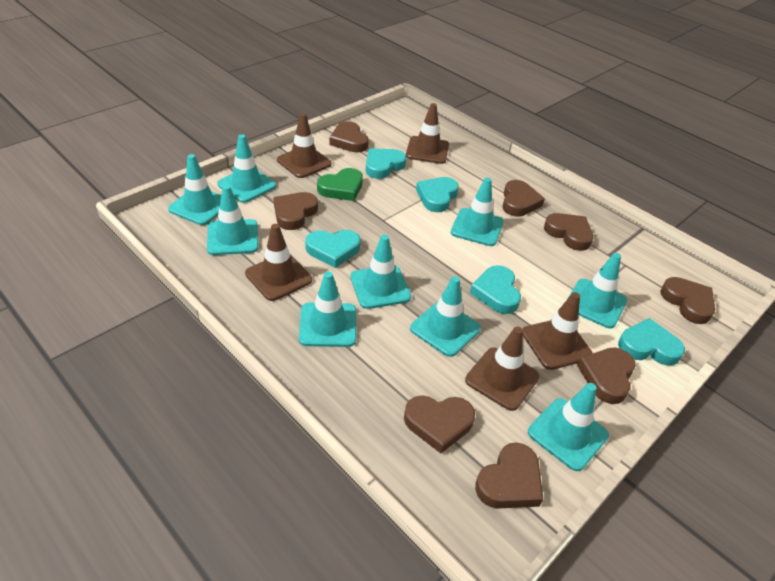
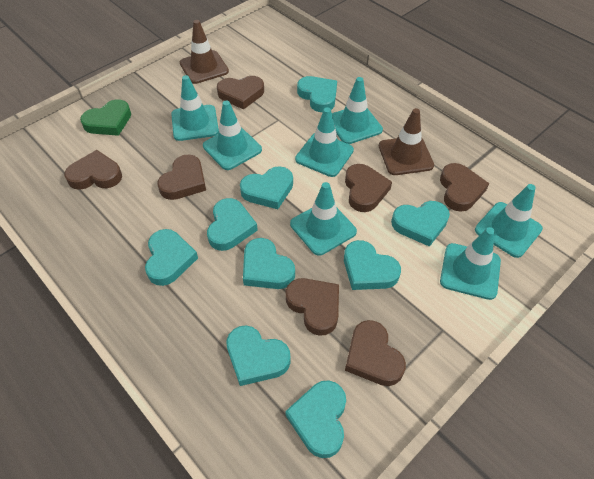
brown heart: [273,192,318,230] [329,121,369,153] [404,395,475,453] [475,442,543,509] [502,180,545,217] [544,213,594,251] [577,348,636,404] [660,277,715,324] = 8 -> [64,150,122,190] [158,154,206,200] [217,76,264,109] [286,278,339,336] [345,164,392,212] [345,320,406,386] [440,163,489,212] = 7
brown traffic cone: [245,224,312,301] [277,113,331,178] [406,103,449,164] [465,327,540,411] [523,292,593,370] = 5 -> [180,20,229,84] [379,108,434,175] = 2
turquoise heart: [305,230,361,268] [366,148,406,179] [416,177,459,212] [470,265,521,314] [618,318,685,365] = 5 -> [145,229,198,286] [207,198,258,251] [226,326,291,386] [240,166,293,209] [243,238,295,289] [285,380,346,458] [297,76,337,112] [344,240,401,290] [391,201,450,247] = 9
turquoise traffic cone: [168,154,221,225] [207,185,259,255] [217,134,276,203] [299,272,356,347] [350,235,411,309] [410,276,481,357] [451,177,504,246] [528,383,609,471] [568,253,627,328] = 9 -> [171,75,219,141] [203,100,262,170] [290,182,357,256] [295,107,354,177] [332,77,383,144] [440,227,501,300] [475,184,543,258] = 7

